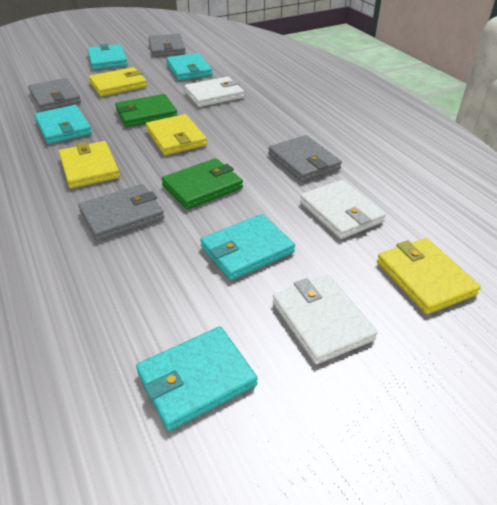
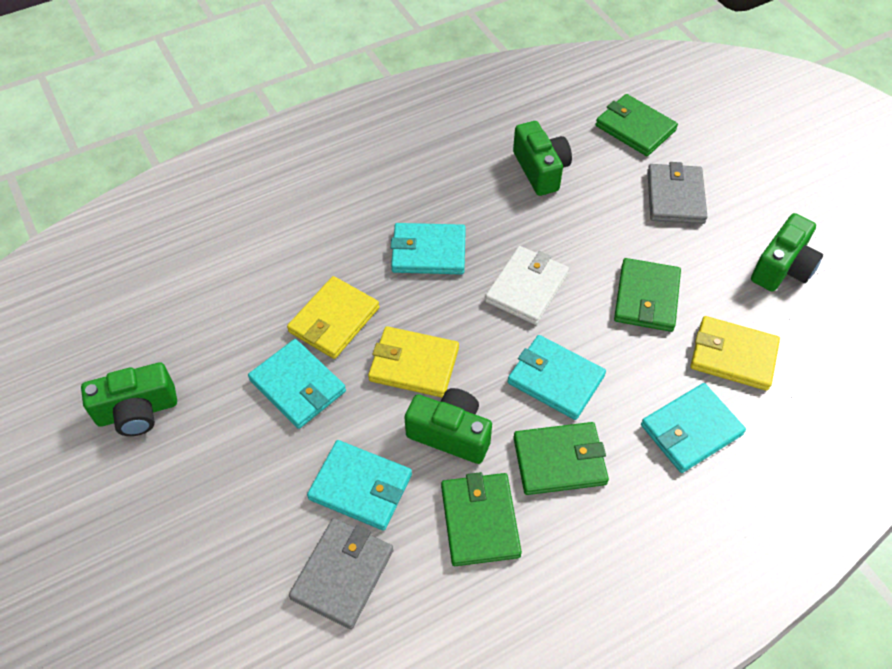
green camera: none = 0 -> [81,363,177,436] [405,388,492,464] [513,121,572,196] [751,213,823,292] = 4
green wallet: [115,94,178,127] [162,158,243,210] = 2 -> [441,472,522,566] [513,422,609,495] [595,94,678,156] [614,258,681,332] = 4
grey wallet: [28,78,81,111] [78,184,164,241] [149,34,186,57] [268,135,342,182] = 4 -> [289,518,393,629] [647,162,707,224] = 2
white wallet: [184,77,244,107] [273,275,378,364] [300,180,386,239] = 3 -> [485,246,569,325] = 1
yellow wallet: [59,141,120,189] [89,67,147,97] [146,114,207,155] [377,238,481,314] = 4 -> [287,276,379,359] [368,326,459,398] [690,316,780,391] = 3

